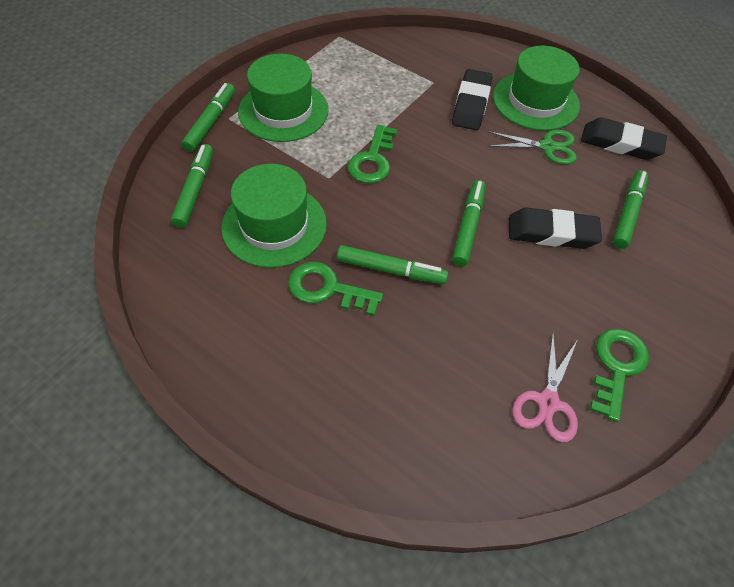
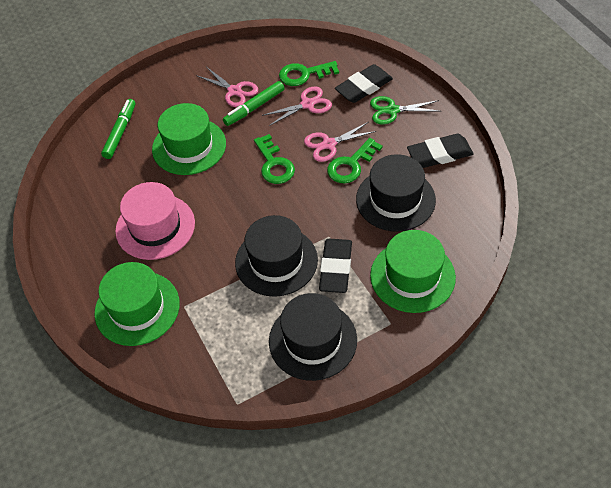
black hat: none = 0 -> [235,215,318,297] [269,293,357,381] [356,154,436,232] = 3
green marker: [171,144,213,228] [181,83,235,152] [337,245,448,284] [452,180,485,266] [613,170,648,249] = 5 -> [101,99,136,159] [223,81,284,126] = 2
pink hat: none = 0 -> [115,182,195,260] = 1
pink scissors: [512,333,578,442] = 1 -> [196,67,258,107] [262,86,332,126] [304,122,376,162] = 3

